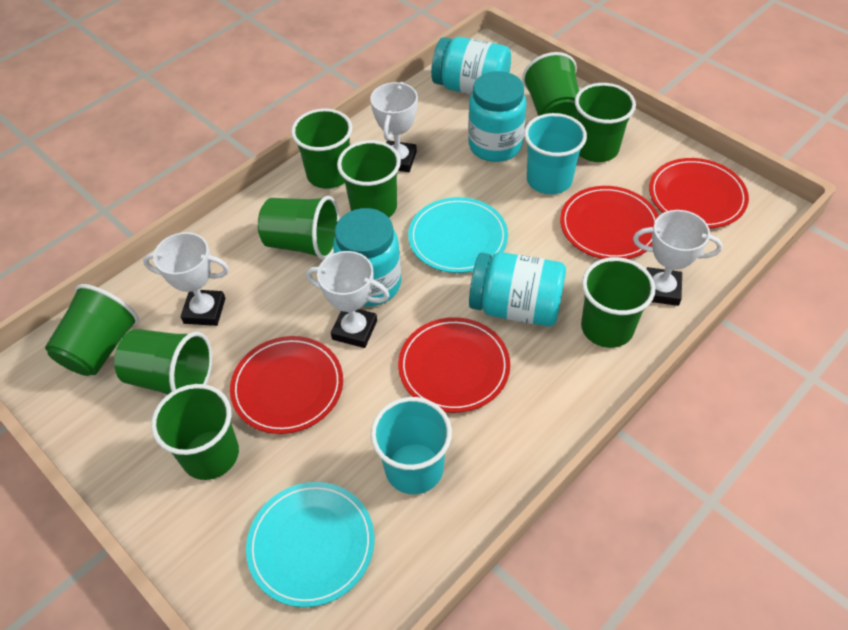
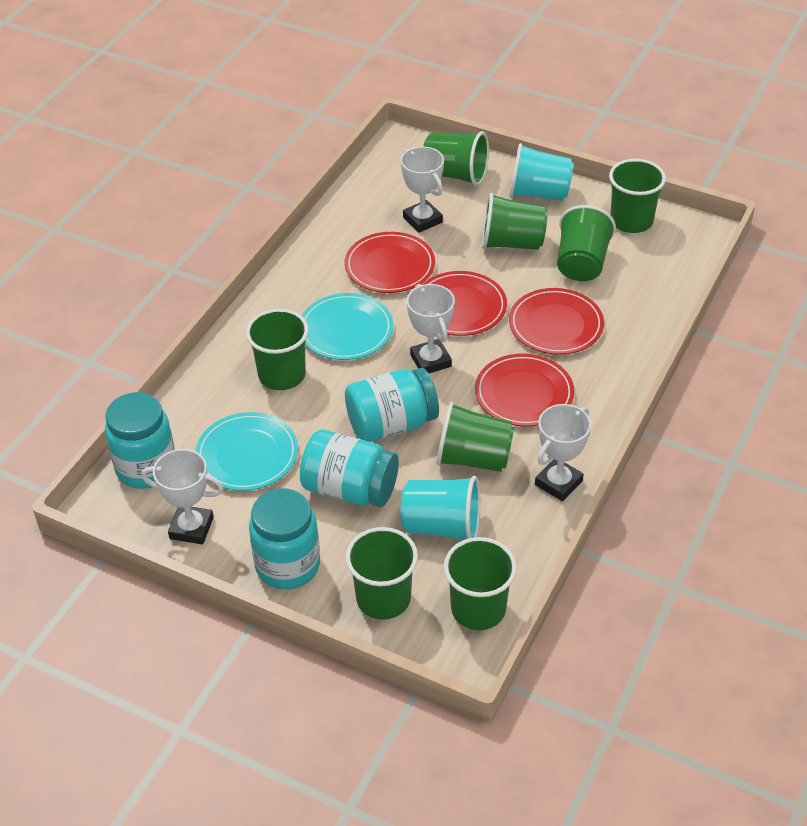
green cup: [45,284,139,376] [114,329,212,395] [151,384,239,480] [258,196,340,260] [291,108,352,189] [337,140,401,217] [522,52,579,119] [575,83,636,162] [581,257,655,348] = 9 -> [246,309,309,390] [345,527,418,620] [423,131,489,186] [436,402,515,472] [444,537,517,630] [482,193,548,250] [557,205,616,281] [609,159,666,233] = 8

